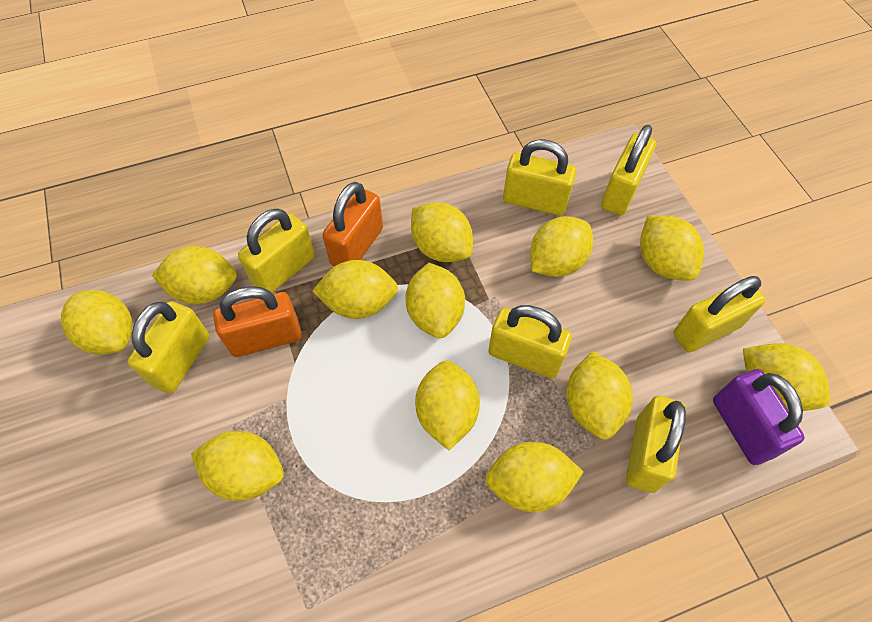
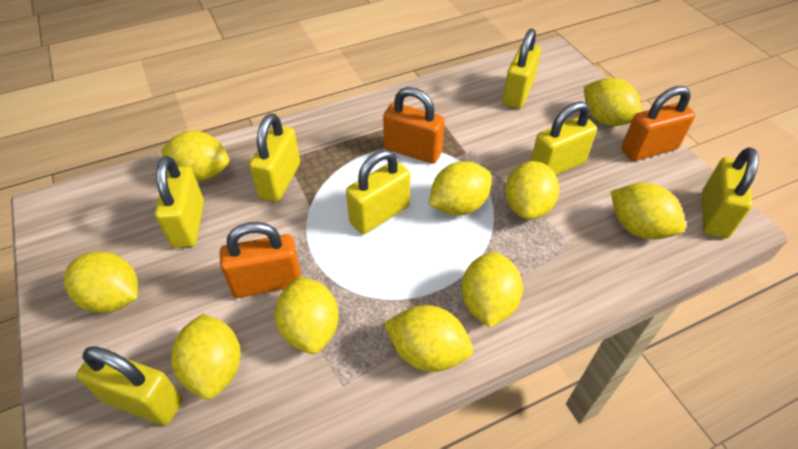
orange padlock: [213,286,302,357] [322,182,383,266] = 2 -> [220,222,301,298] [383,87,445,164] [622,86,695,161] = 3
purple padlock: [713,369,804,465] = 1 -> none = 0
yellow lemon: [61,290,133,355] [152,246,237,304] [191,431,284,501] [312,260,398,319] [405,263,465,338] [411,202,473,262] [415,360,480,450] [485,442,583,512] [530,216,593,277] [566,351,633,439] [640,216,704,281] [743,343,830,411] = 12 -> [64,251,138,313] [161,131,229,181] [171,314,241,399] [275,276,339,354] [384,305,473,372] [429,161,492,215] [461,252,523,328] [505,161,559,220] [584,78,642,126] [611,183,686,240] = 10

